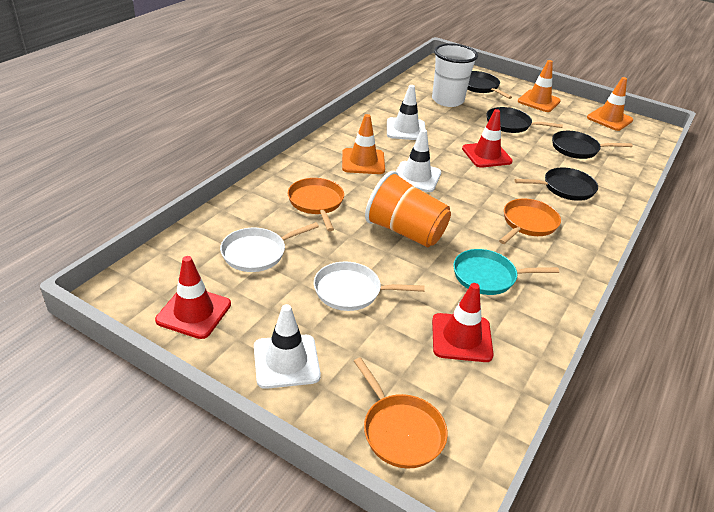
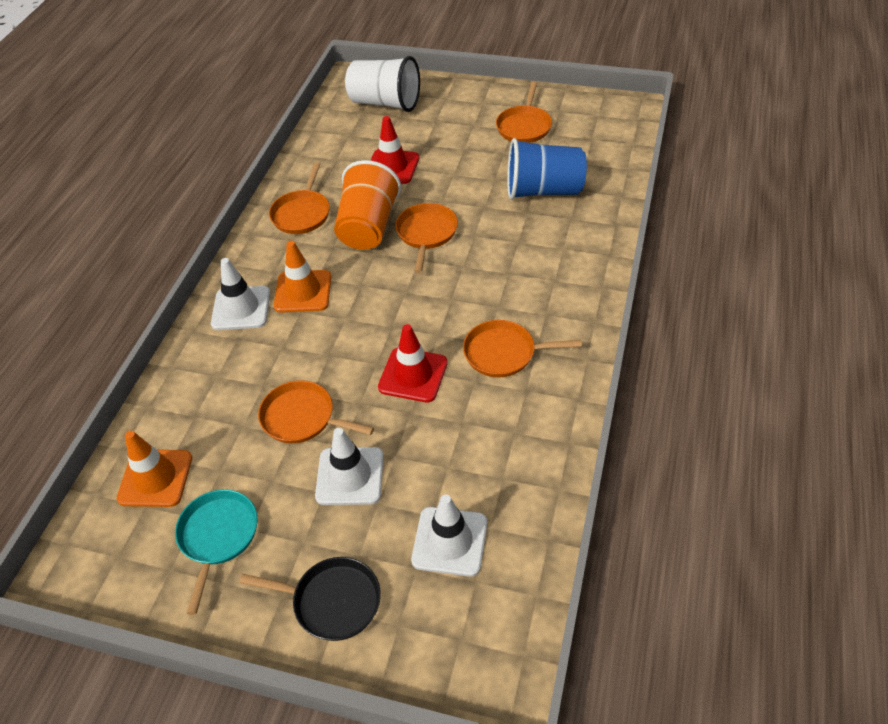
black pan: [467,71,512,99] [486,107,563,133] [514,167,598,201] [552,131,633,159] = 4 -> [239,557,381,641] = 1
blue cup: none = 0 -> [507,138,587,200] = 1
orange pan: [288,178,344,231] [354,357,448,469] [499,199,561,244] = 3 -> [258,380,374,444] [269,162,330,234] [395,203,458,273] [463,320,582,377] [496,82,552,143] = 5
orange traffic cone: [342,114,385,174] [518,60,561,112] [587,77,633,131] = 3 -> [117,431,192,507] [274,241,331,313] = 2
red traffic cone: [155,256,231,339] [432,283,494,362] [462,109,513,168] = 3 -> [371,116,419,184] [378,324,448,402] = 2
white pan: [220,222,319,272] [314,262,425,311] = 2 -> none = 0

